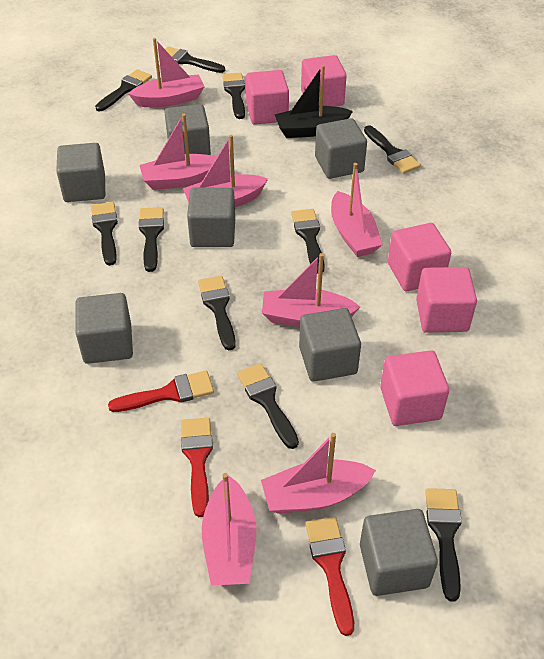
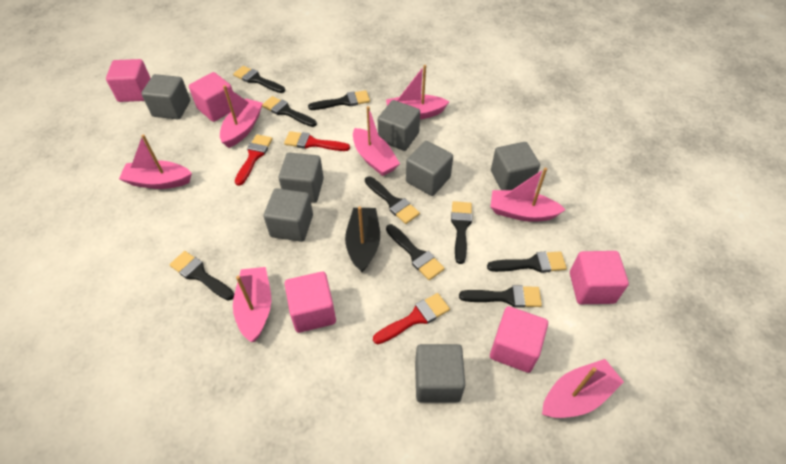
black brush: [91,202,118,266] [95,69,152,111] [139,207,164,272] [158,47,225,73] [198,276,236,350] [222,73,245,119] [237,363,299,449] [291,209,325,274] [364,125,421,174] [425,488,462,602] = 10 -> [169,251,234,301] [233,66,285,93] [262,96,317,127] [308,90,370,110] [365,176,420,224] [386,224,445,280] [451,201,472,264] [459,285,542,308] [487,251,567,273] = 9

